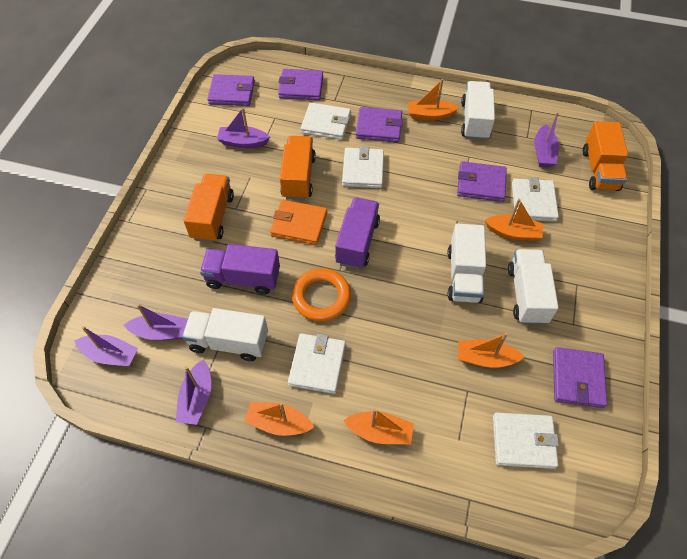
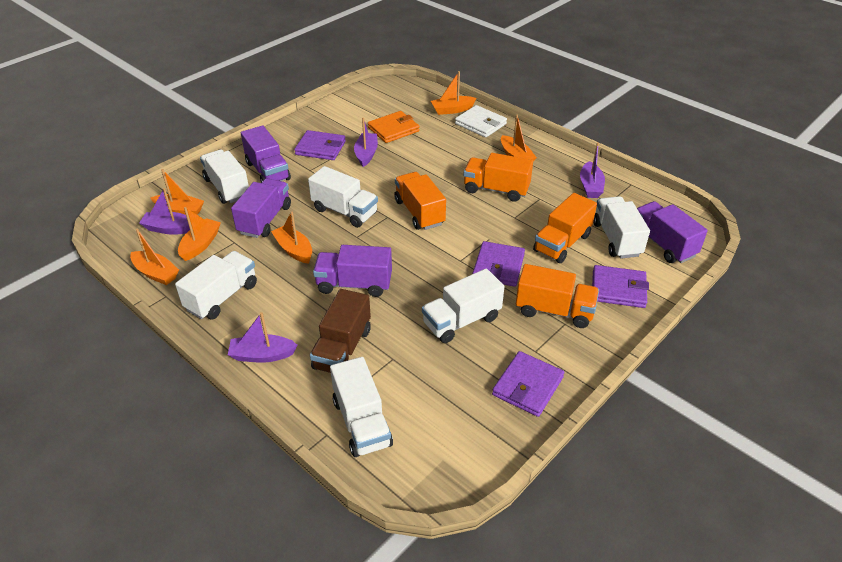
brown truck: none = 0 -> [310,289,371,373] = 1
orange boat: [244,402,314,436] [343,409,414,444] [408,79,459,121] [458,333,524,368] [485,199,544,241] = 5 -> [130,229,179,285] [150,169,204,215] [178,207,221,261] [271,212,312,264] [431,71,477,115] [501,115,537,161] = 6
orange ring: [292,268,351,322] = 1 -> none = 0
orange truck: [183,174,234,242] [280,136,316,200] [583,121,628,191] = 3 -> [394,172,446,230] [463,153,533,202] [516,264,599,328] [533,193,597,263] = 4
purple boat: [74,326,138,366] [124,304,188,340] [176,359,211,425] [217,107,270,148] [534,113,559,168] = 5 -> [139,188,190,235] [228,312,298,363] [354,118,378,167] [580,142,605,198] = 4
purple truck: [200,244,280,295] [335,197,380,269] = 2 -> [231,178,291,238] [241,126,291,183] [313,245,392,297] [637,201,708,263] = 4
purple wallet: [207,74,255,106] [278,69,323,100] [356,107,403,142] [457,161,507,202] [553,347,607,408] = 5 -> [294,130,346,160] [473,241,525,287] [492,351,564,417] [592,265,649,308] = 4
white truck: [182,308,268,361] [447,223,486,303] [461,81,495,140] [508,249,559,325] = 4 -> [175,251,257,319] [200,150,249,204] [308,166,378,228] [330,357,393,457] [422,269,504,343] [593,196,650,259] = 6
white wallet: [288,333,346,394] [301,102,351,140] [342,146,384,188] [493,412,559,469] [512,177,559,222] = 5 -> [455,105,507,138] = 1

